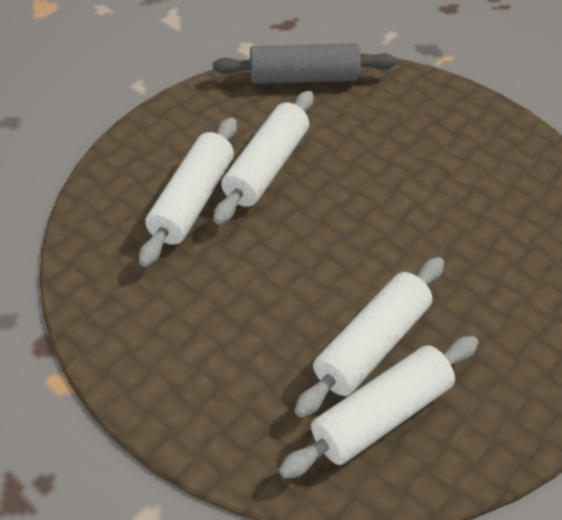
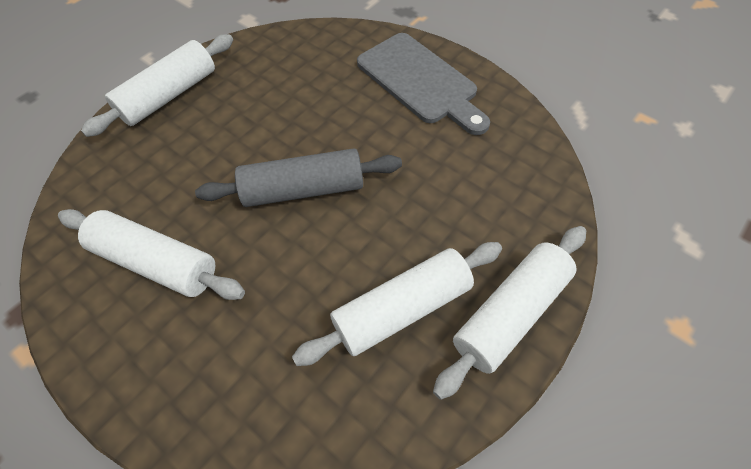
grey cutting board: none = 0 -> [357,33,490,135] = 1

